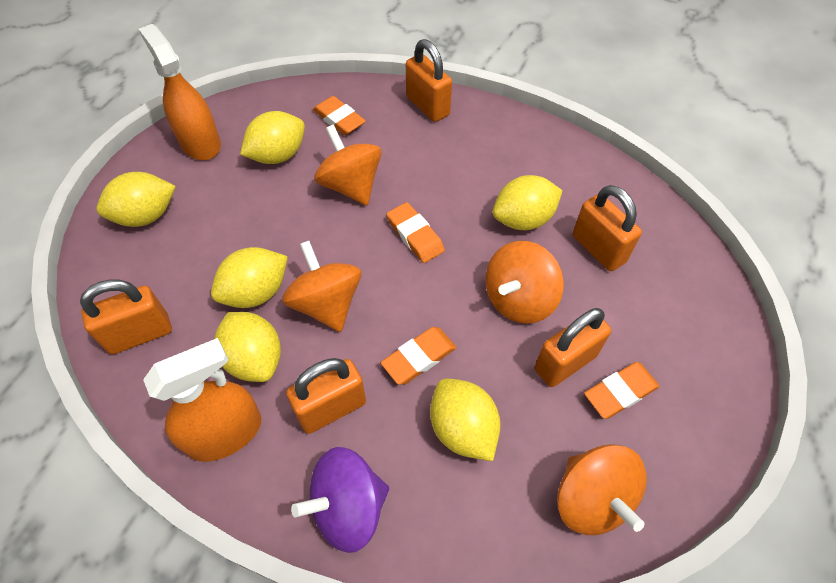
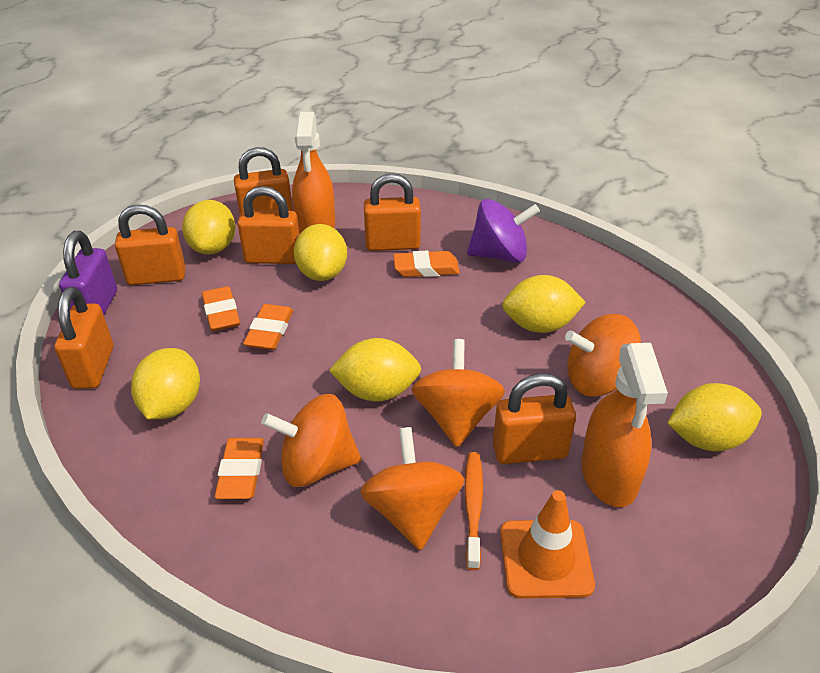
orange padlock: [80,280,172,354] [286,358,366,434] [406,39,452,122] [535,308,611,387] [573,185,642,271] = 5 -> [54,287,113,389] [115,204,186,285] [234,147,293,214] [237,186,299,264] [364,173,421,251] [493,373,576,464] = 6
orange toothbrush: none = 0 -> [465,452,483,570] = 1
orange traffic cone: none = 0 -> [500,490,595,599] = 1
purple padlock: none = 0 -> [59,231,117,315] = 1

